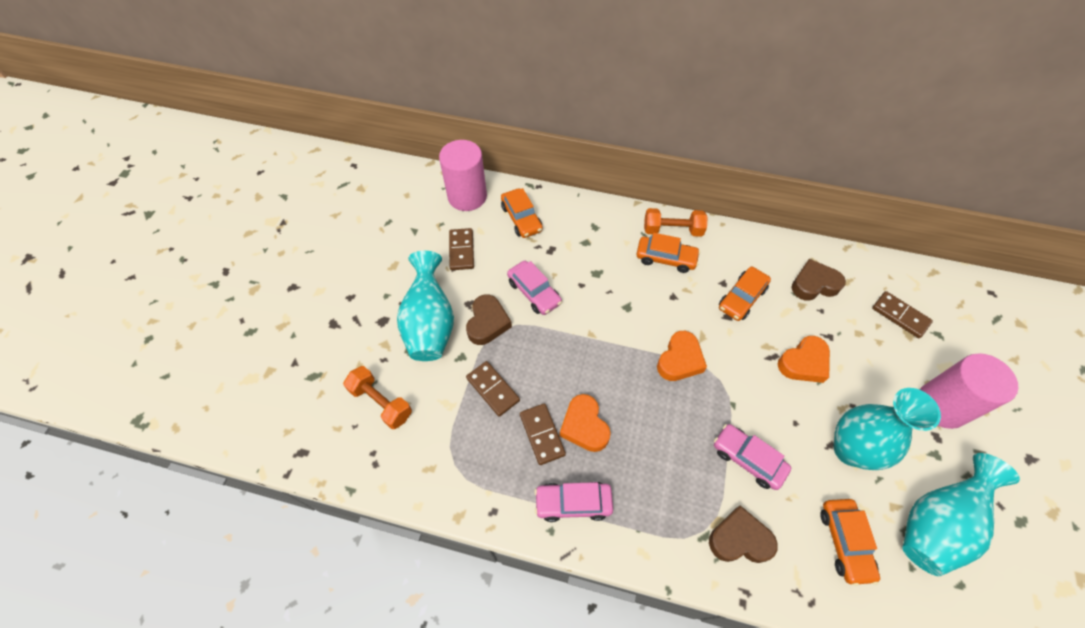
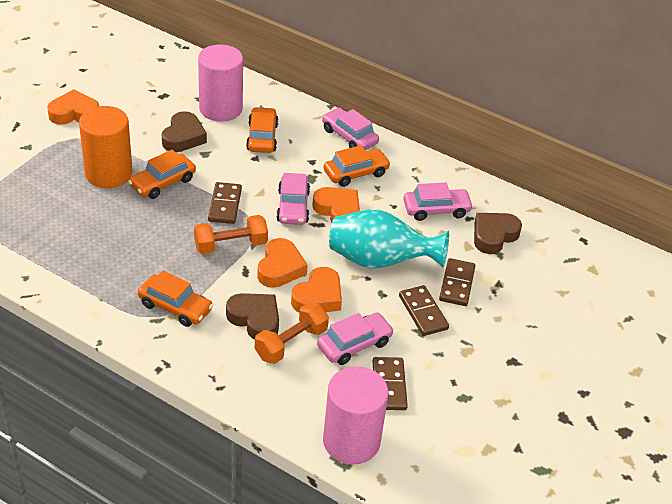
orange cylinder: none = 0 -> [79,106,133,188] = 1
orange heart: [560,394,611,452] [657,331,707,381] [778,336,830,383] = 3 -> [47,89,99,125] [257,238,308,288] [291,267,342,313] [312,187,360,223] = 4
pink car: [507,261,562,315] [534,482,613,522] [714,424,791,490] = 3 -> [276,173,310,225] [317,312,394,365] [322,108,379,150] [403,182,473,221] = 4
turquoise vase: [397,251,454,361] [833,388,941,470] [902,453,1020,576] = 3 -> [329,209,449,268] = 1

